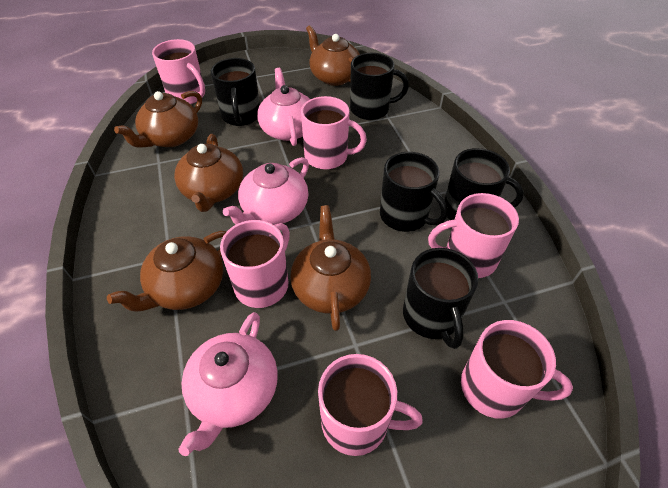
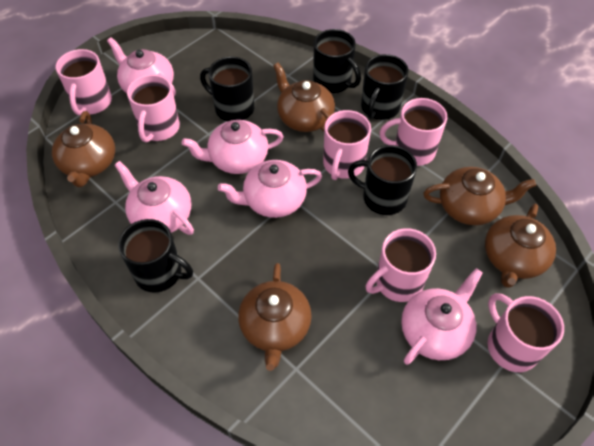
pink teapot: [178,312,278,456] [223,157,309,225] [257,68,310,146] = 3 -> [107,37,176,96] [114,161,194,235] [182,120,284,174] [218,160,322,218] [401,268,483,365] = 5

